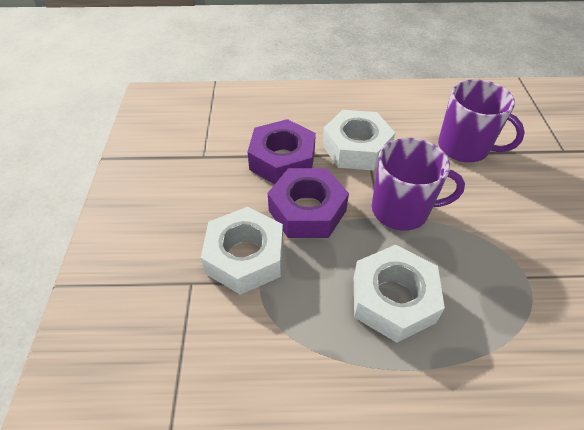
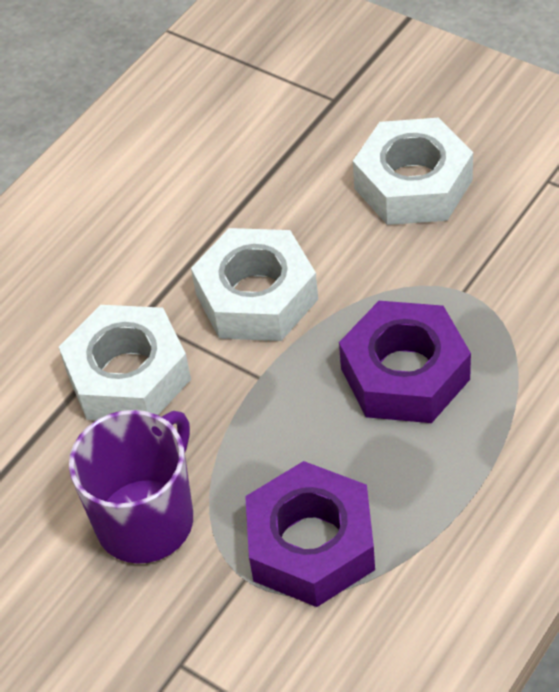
purple mug: [372,138,465,231] [438,79,525,162] = 2 -> [69,410,193,564] = 1

